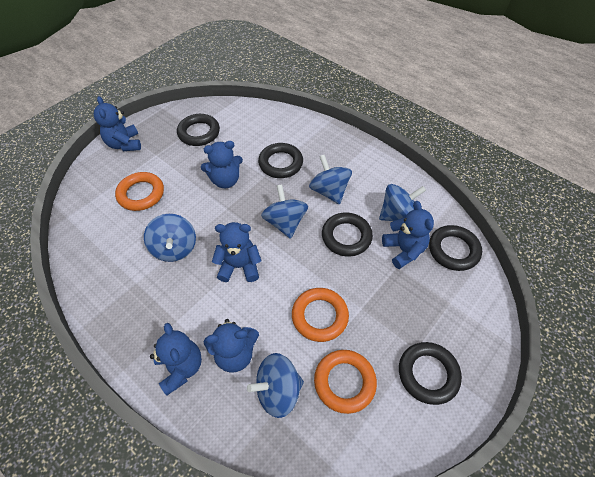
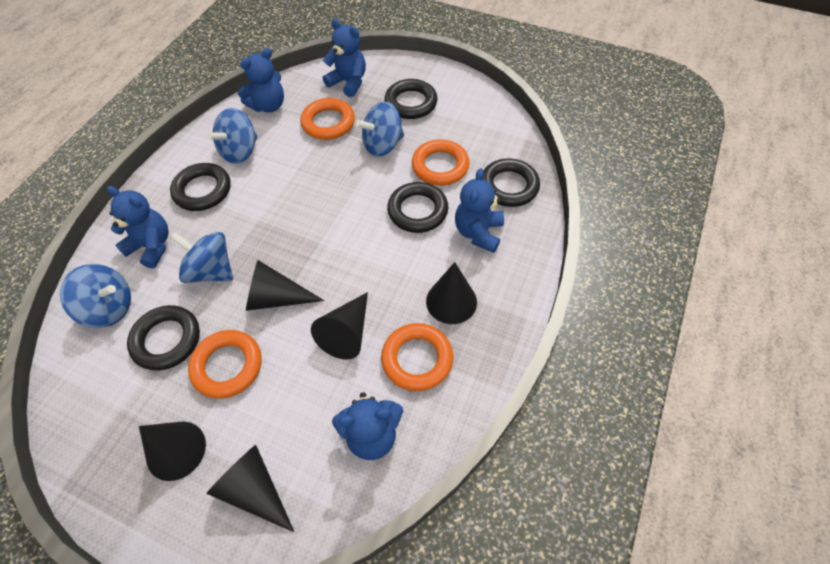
black cone: none = 0 -> [139,422,206,481] [206,445,294,532] [246,260,324,311] [311,292,368,359] [426,262,477,324] = 5
blue spinning top: [144,214,196,262] [247,353,304,418] [261,185,308,239] [309,155,352,204] [379,184,426,221] = 5 -> [60,264,131,328] [170,232,233,283] [207,108,257,164] [356,102,404,157] = 4
blue teddy bear: [94,96,141,151] [150,323,202,396] [201,141,243,188] [204,319,259,372] [212,222,262,282] [382,201,434,269] = 6 -> [107,186,168,269] [238,48,284,113] [323,19,366,97] [332,392,403,460] [455,168,504,253] = 5
orange ring: [115,172,164,211] [292,288,349,342] [314,350,377,414] = 3 -> [188,330,262,398] [300,98,355,140] [381,323,453,391] [412,139,470,186] = 4

